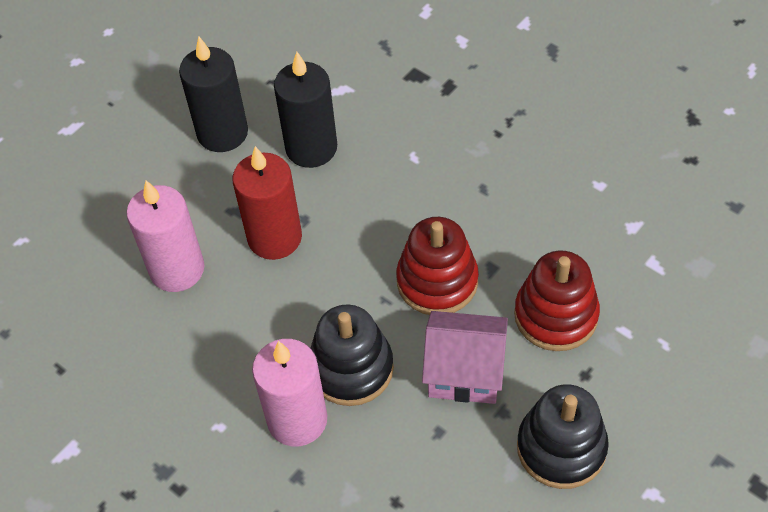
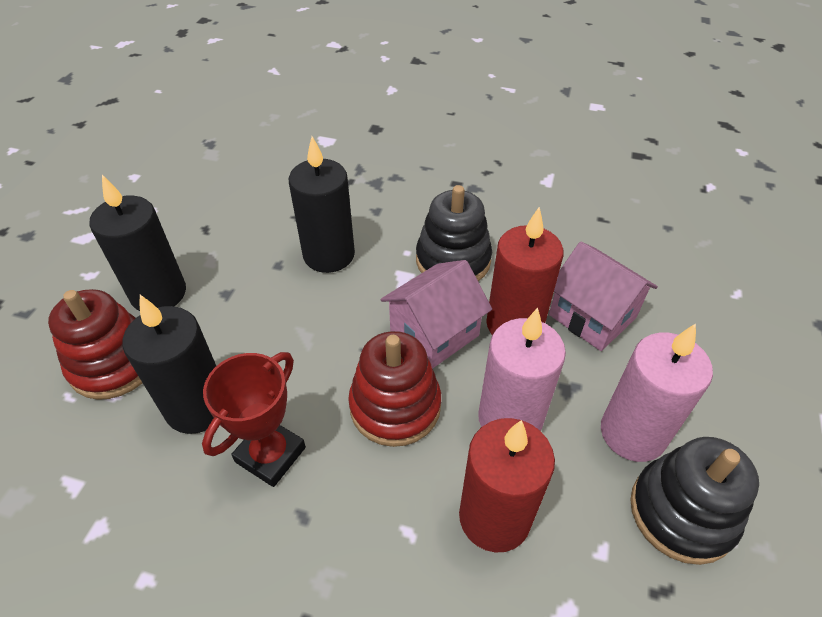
black candle: [179,37,248,152] [274,52,337,168] = 2 -> [89,175,186,311] [122,295,216,434] [289,136,355,273] = 3
pink house: [422,311,508,404] = 1 -> [380,260,492,369] [549,242,658,351] = 2
red candle: [232,146,302,260] = 1 -> [459,418,555,553] [486,207,564,335] = 2
red trophy: none = 0 -> [202,352,306,487] = 1

